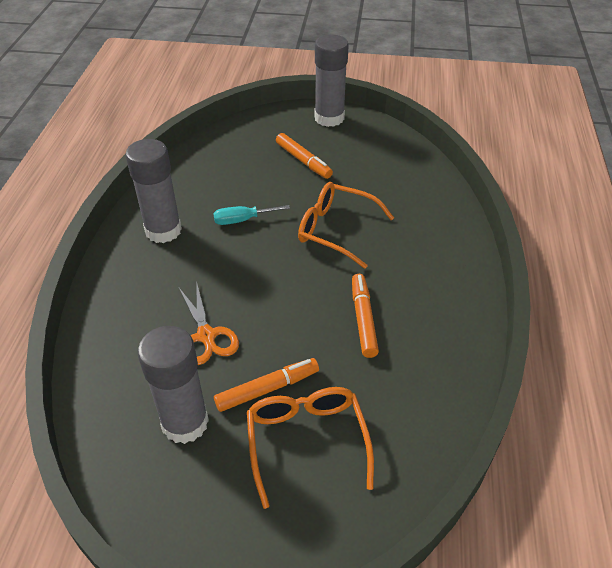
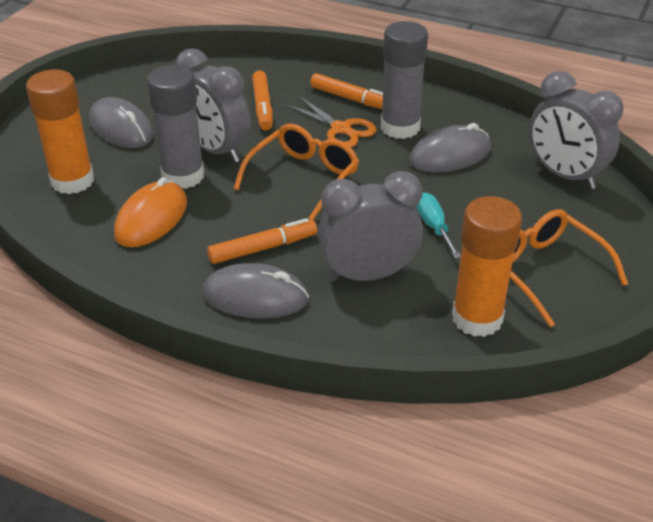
grey clock: none = 0 -> [175,48,251,163] [318,171,423,282] [529,71,624,189] = 3
grey glue stick: [125,139,182,243] [138,326,209,444] [315,35,349,127] = 3 -> [147,65,204,189] [381,21,428,139] = 2
grey mouse: none = 0 -> [89,97,153,148] [202,263,309,319] [409,123,491,172] = 3
orange glue stick: none = 0 -> [26,70,94,194] [452,196,522,337] = 2
orange mouse: none = 0 -> [114,177,187,247] = 1

